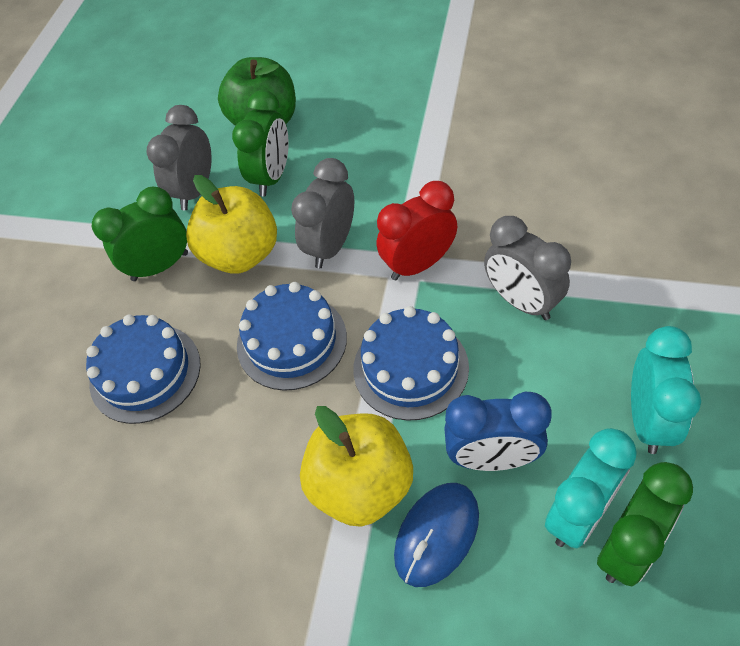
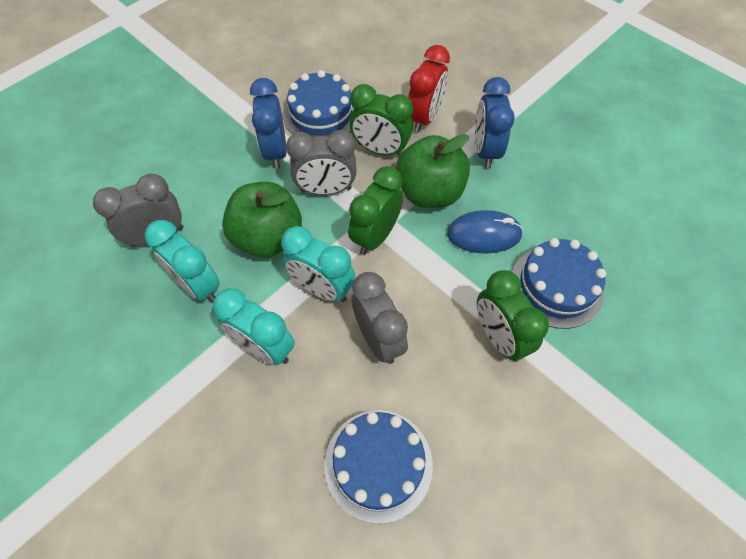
blue clock: [444,392,552,471] = 1 -> [250,78,287,169] [475,77,515,169] = 2
green apple: [218,57,296,126] = 1 -> [222,182,302,258] [396,134,470,208] = 2
turquoise clock: [545,428,637,548] [631,326,701,454] = 2 -> [145,220,220,303] [213,288,295,365] [281,226,355,302] = 3
yellow apple: [186,175,277,274] [300,406,413,527] = 2 -> none = 0

